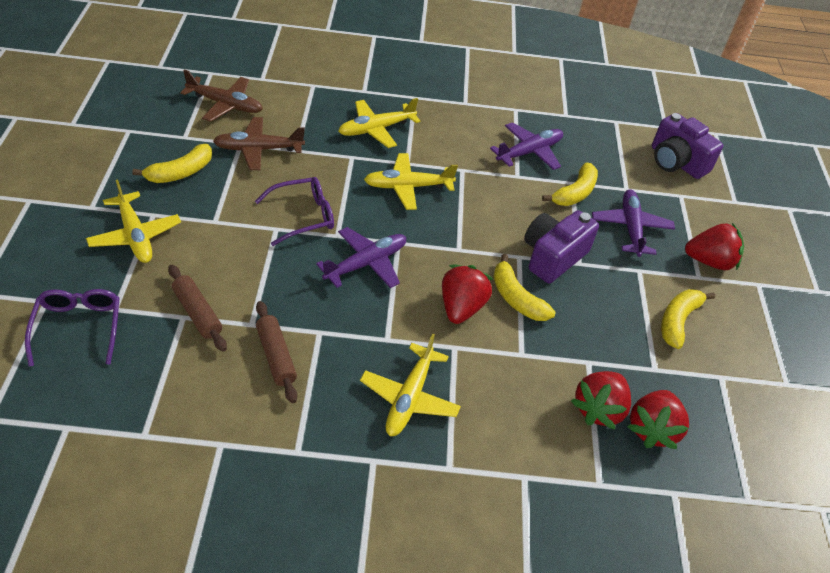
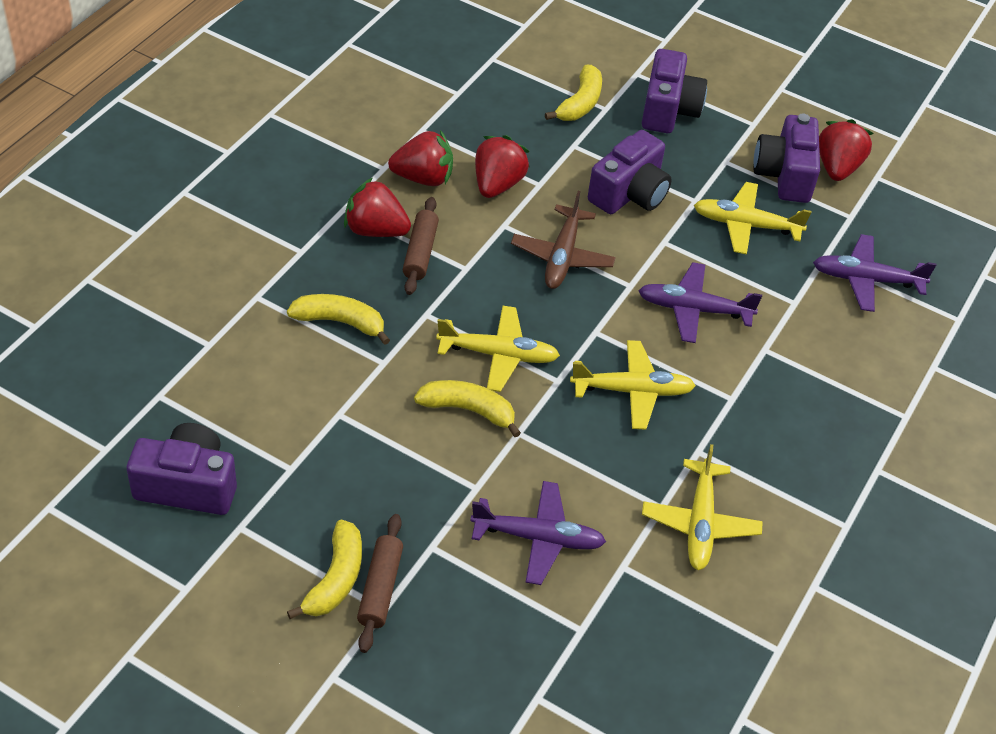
brown plane: [180,69,263,122] [213,117,305,170] = 2 -> [511,191,616,289] = 1
purple camera: [524,210,599,283] [652,113,723,179] = 2 -> [127,423,237,515] [588,130,672,214] [642,49,707,133] [753,113,820,203] = 4
purple glasses: [25,289,120,366] [255,177,334,246] = 2 -> none = 0

